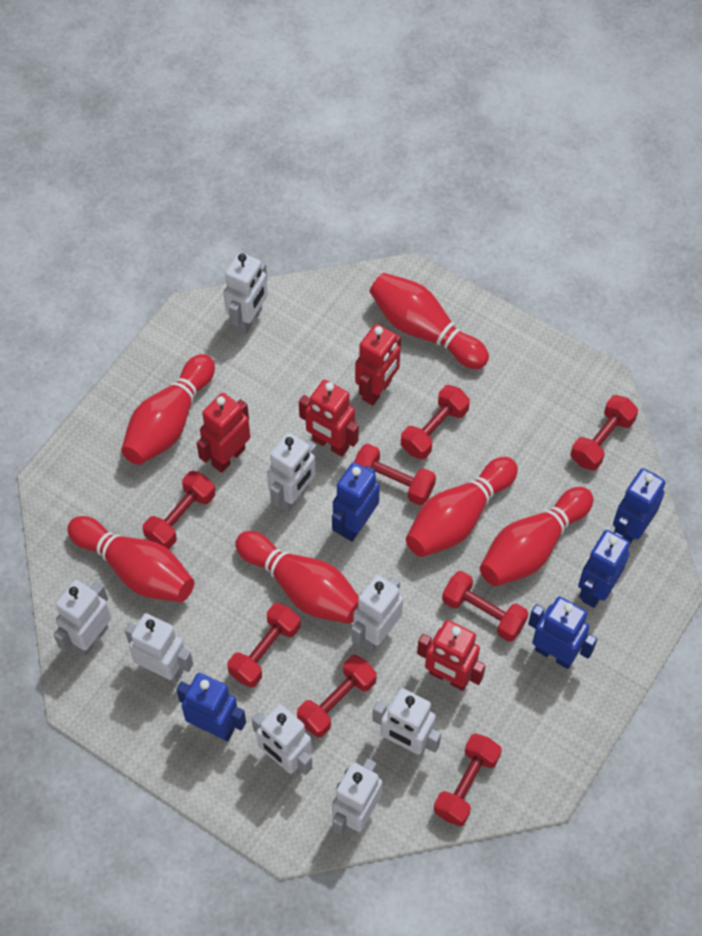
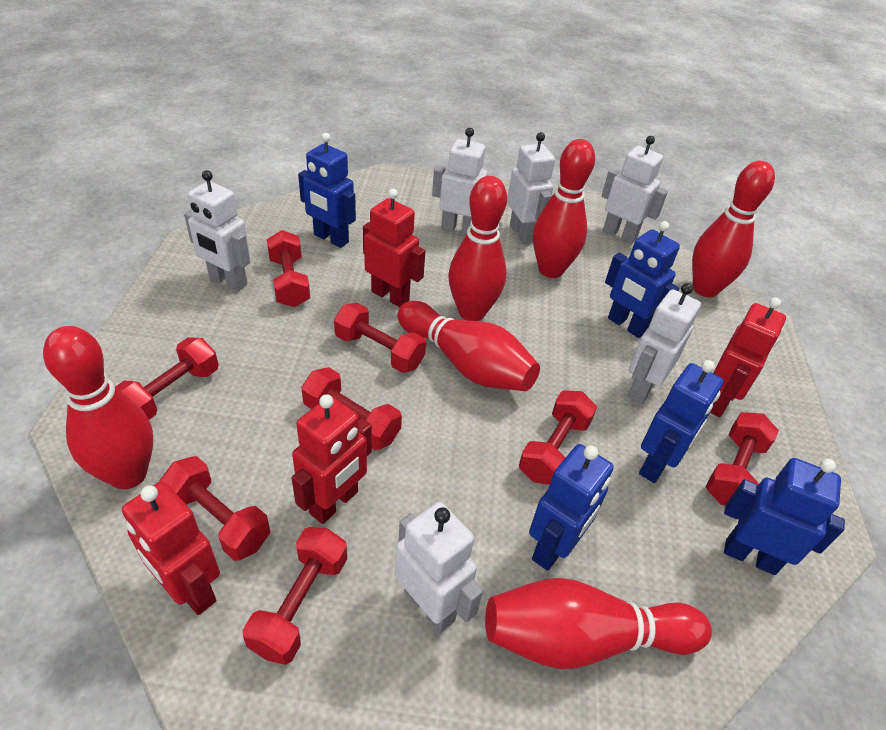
white robot: [53,580,111,657] [125,613,193,684] [223,252,268,335] [252,704,312,777] [267,433,317,512] [332,758,382,835] [352,575,403,652] [372,688,441,757] = 8 -> [184,170,250,291] [395,502,483,633] [432,128,488,235] [507,132,555,244] [602,136,668,244] [628,283,701,404] = 6

